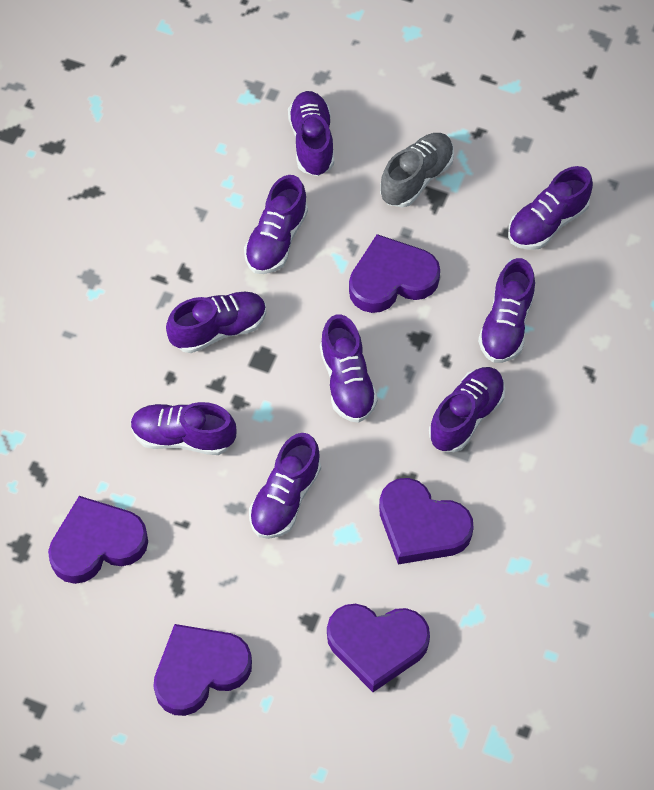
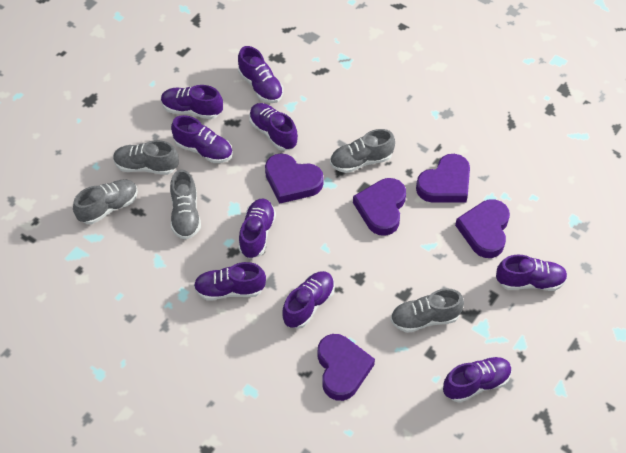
grey shoe: [380,133,454,207] = 1 -> [73,180,138,224] [113,140,179,175] [170,169,201,240] [330,129,395,173] [391,288,464,333] = 5

